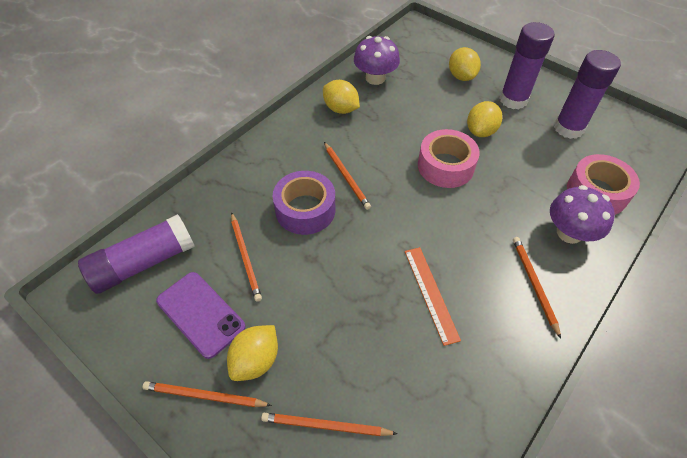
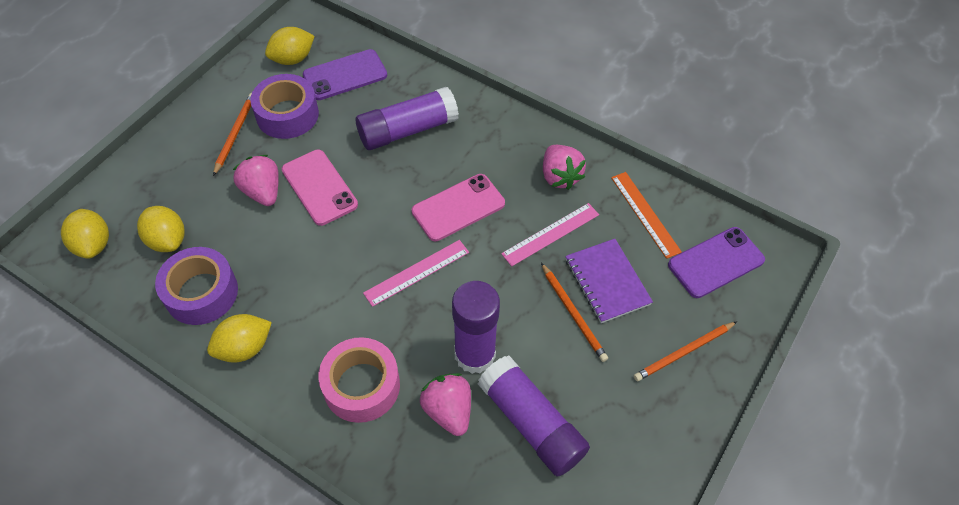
orange pencil: [143,381,272,407] [231,212,262,302] [261,413,398,436] [324,142,371,210] [513,237,561,339] = 5 -> [213,93,252,176] [541,263,608,362] [634,322,737,381] = 3
pink phone: none = 0 -> [282,150,358,226] [412,174,505,241] = 2
pink ruler: none = 0 -> [363,240,469,307] [501,203,599,266] = 2
pink strawberry: none = 0 -> [233,155,279,206] [420,373,471,436] [543,145,586,190] = 3
pink tape: [418,129,480,188] [567,154,640,215] = 2 -> [318,337,400,423] = 1
purple mushroom: [354,36,400,85] [550,185,615,244] = 2 -> none = 0
purple notebook: none = 0 -> [565,239,653,323] = 1
purple phone: [156,272,246,359] = 1 -> [303,49,387,100] [668,227,765,298] = 2
purple tape: [273,171,335,235] = 1 -> [155,247,238,325] [250,74,319,139] = 2

